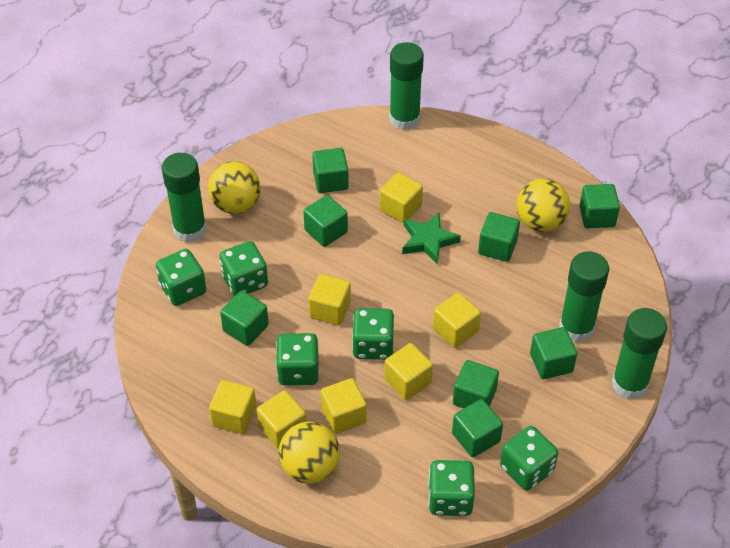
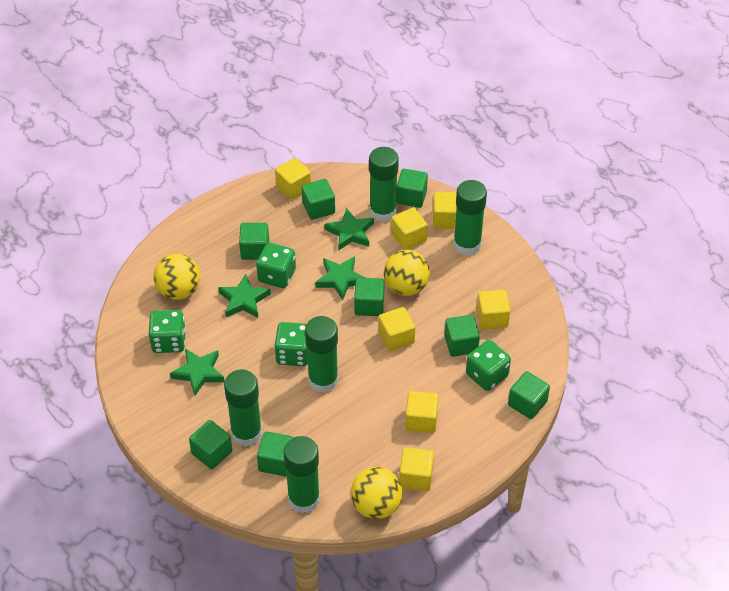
green dice: [156,249,206,306] [219,241,268,296] [276,333,319,385] [352,308,394,360] [428,460,475,516] [500,426,558,491] = 6 -> [148,310,186,353] [256,243,296,288] [274,322,308,366] [466,340,511,391] = 4
green glue stick: [162,153,206,243] [389,42,424,131] [559,251,609,343] [612,308,667,400] = 4 -> [224,370,262,447] [284,436,320,513] [305,316,338,393] [369,147,399,222] [453,180,487,256] = 5
green star: [402,212,461,265] = 1 -> [170,348,224,396] [218,274,271,318] [315,256,365,300] [324,208,374,251] = 4

